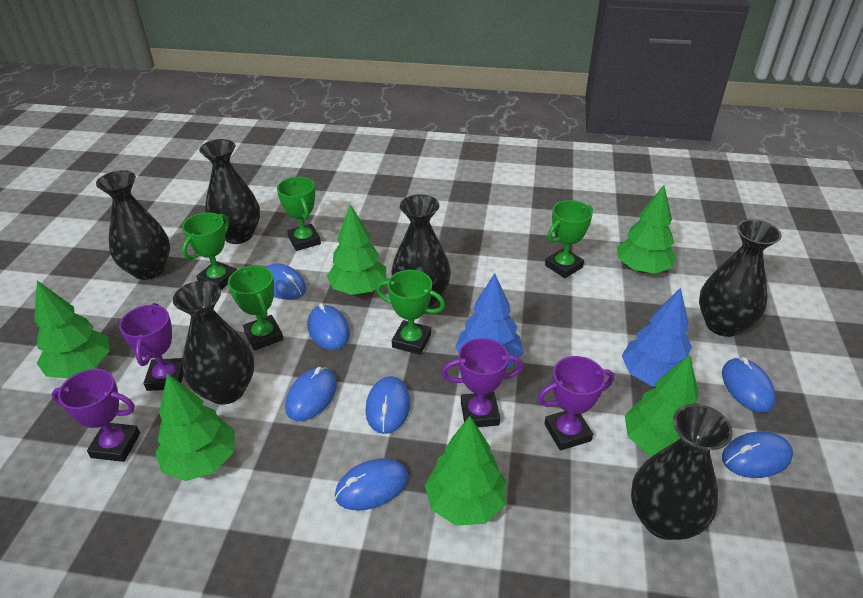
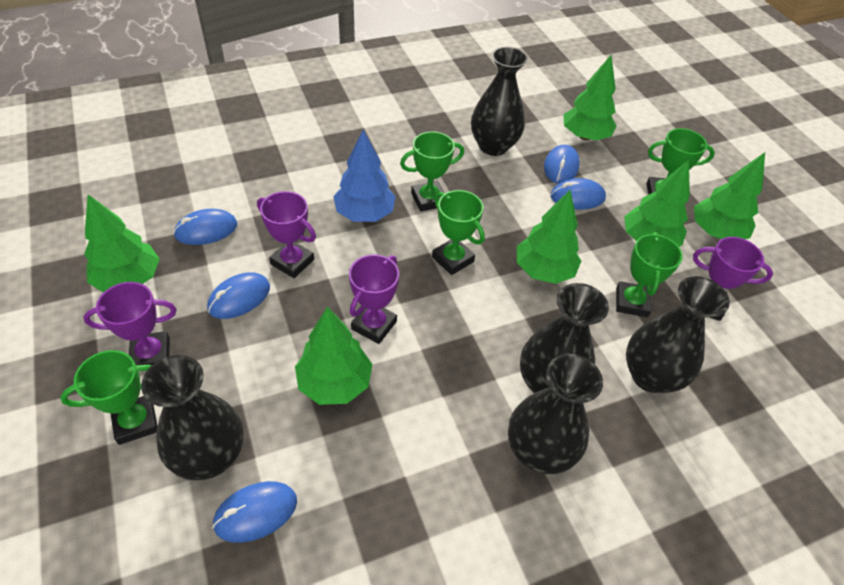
black vase: [96,170,170,280] [173,281,254,405] [199,139,260,244] [391,194,451,307] [631,404,733,540] [699,219,782,337] = 6 -> [141,355,244,480] [471,47,528,156] [508,354,603,474] [520,283,609,393] [626,276,730,393] = 5
blue mouse: [266,264,306,300] [285,367,337,421] [308,303,350,350] [335,458,409,510] [365,376,410,434] [722,357,776,413] [722,431,793,478] = 7 -> [173,209,237,245] [207,272,270,319] [212,481,297,543] [544,145,580,184] [550,178,606,210] = 5
blue tree: [455,273,524,368] [622,288,692,387] = 2 -> [333,129,396,222] = 1

